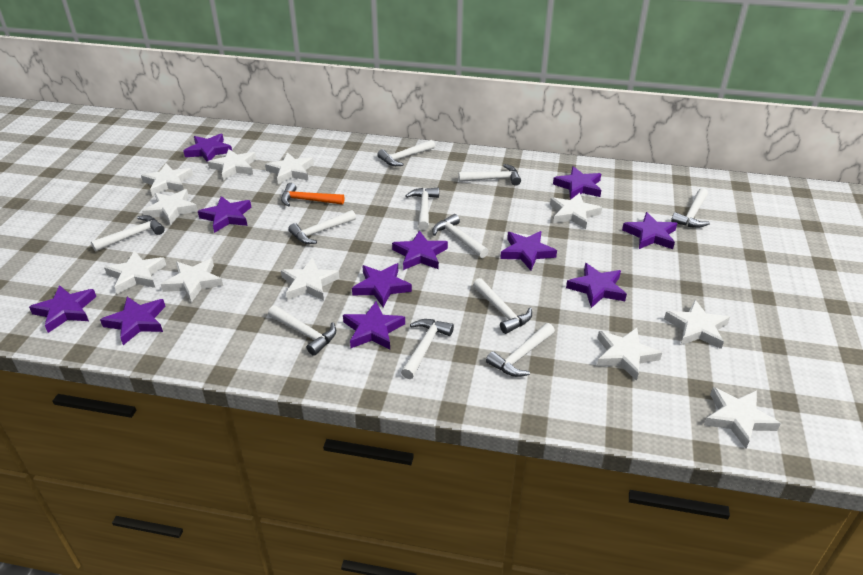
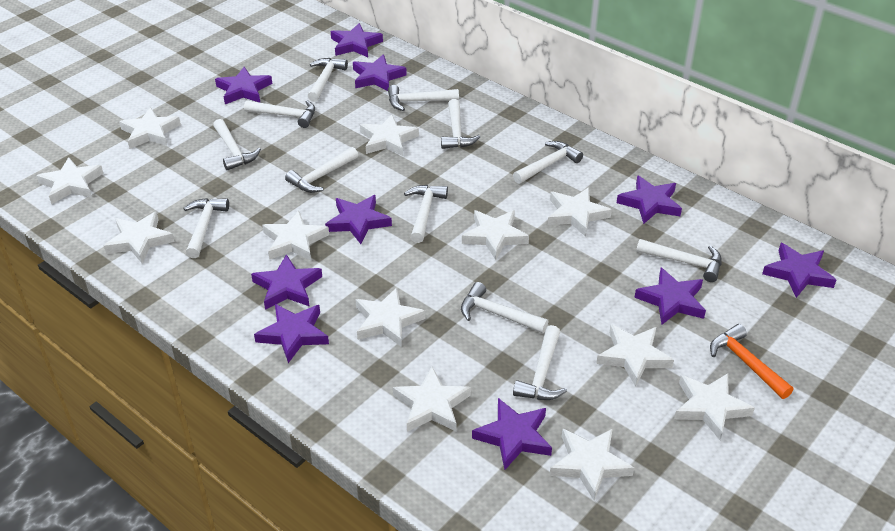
purple star: [29,285,96,333] [100,297,166,345] [184,134,232,163] [198,196,251,233] [343,301,405,349] [352,263,412,307] [392,230,448,270] [500,231,557,270] [553,166,601,199] [566,263,627,308] [622,212,677,249] = 11 -> [215,67,272,104] [251,254,322,310] [254,304,329,363] [325,195,392,244] [331,23,383,57] [353,54,407,91] [472,398,552,470] [617,175,682,224] [634,268,706,325] [762,243,836,298] = 10
white hammer: [91,215,165,252] [268,305,336,356] [288,210,356,244] [377,140,435,166] [401,319,454,379] [405,188,439,230] [433,214,489,258] [459,164,521,186] [473,278,532,334] [486,323,555,377] [671,188,710,228] = 11 -> [183,198,229,258] [213,119,261,170] [244,100,315,128] [285,147,358,193] [308,58,348,102] [388,85,459,111] [404,185,448,243] [441,99,480,149] [461,282,549,333] [513,141,583,184] [513,325,567,400] [636,239,722,282] = 12
white star: [104,251,166,294] [141,163,193,196] [142,189,198,225] [161,258,223,303] [208,149,256,180] [265,152,314,184] [281,258,340,301] [550,193,602,229] [597,328,662,381] [664,300,730,349] [704,387,781,448] = 11 -> [37,157,104,204] [104,211,175,263] [119,107,181,149] [262,211,329,261] [355,287,426,347] [360,114,419,156] [393,367,471,432] [462,210,529,260] [548,187,612,237] [550,428,634,501] [596,324,674,387] [674,373,755,440] = 12

